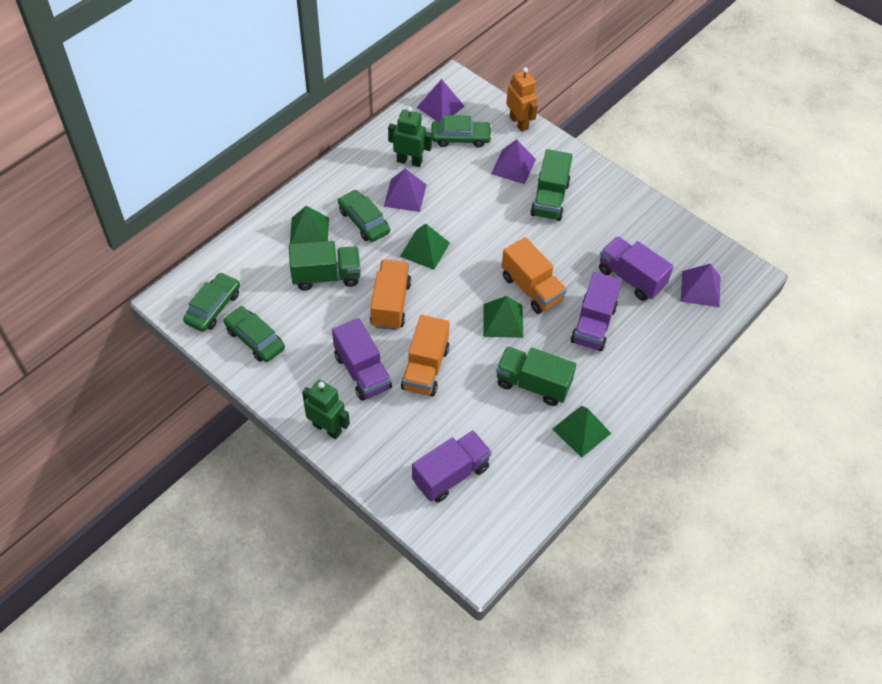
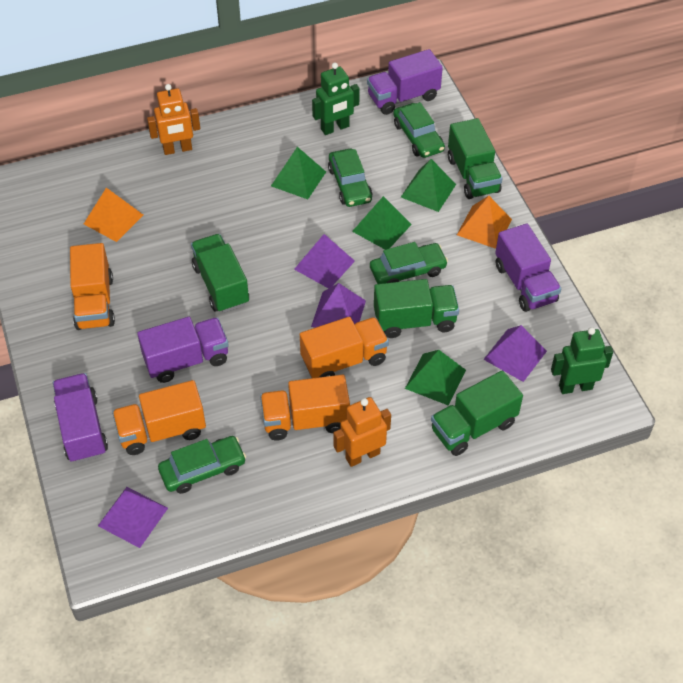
green truck: [289,241,361,291] [496,346,576,406] [530,149,573,221] = 3 -> [191,234,249,313] [374,279,459,338] [431,370,523,456] [448,118,502,199] = 4
orange pyramid: none = 0 -> [84,188,143,242] [457,196,512,249] = 2
orange robot: [506,67,538,132] = 1 -> [147,84,200,155] [333,397,391,467] = 2
orange truck: [370,260,411,330] [401,315,450,397] [501,237,567,314] = 3 -> [70,243,115,330] [112,380,206,455] [260,375,350,441] [300,317,389,378] = 4

